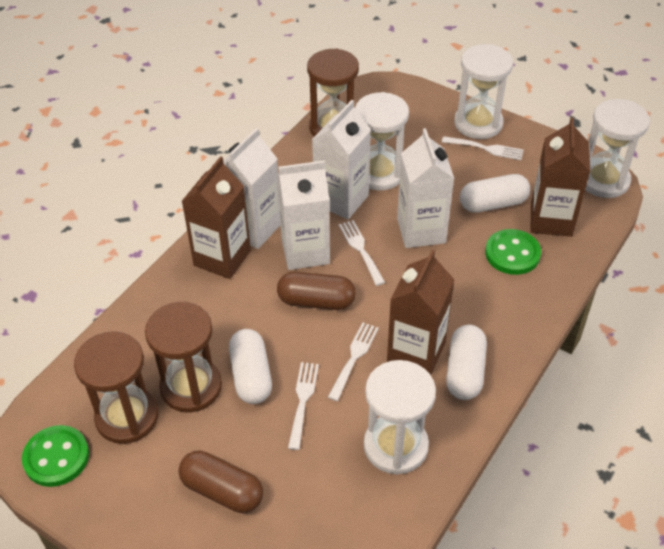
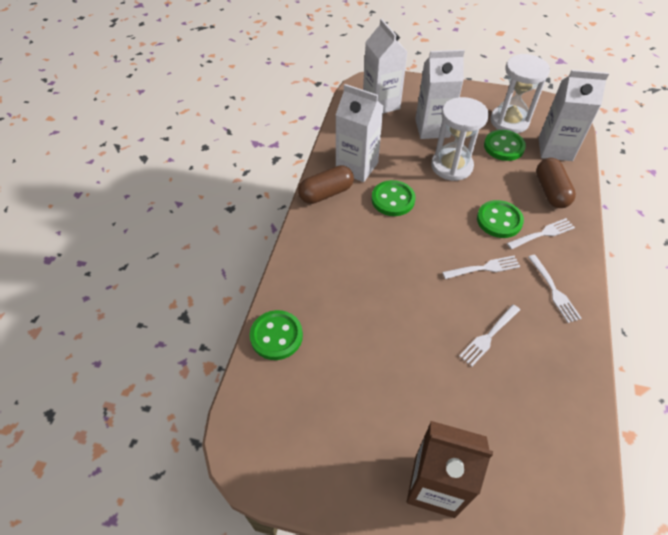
brown carton: [181,156,251,279] [387,250,455,375] [531,117,590,237] = 3 -> [407,421,493,518] = 1
brown hourglass: [74,331,159,444] [145,302,222,412] [307,48,359,137] = 3 -> none = 0
green button: [22,425,89,487] [485,229,541,275] = 2 -> [250,310,303,360] [372,180,415,216] [477,200,524,238] [484,130,526,161] = 4
white capsule: [229,329,272,404] [446,325,487,400] [460,174,530,213] = 3 -> none = 0
white hourglass: [355,92,409,190] [364,360,436,474] [454,44,513,139] [585,99,650,198] = 4 -> [431,97,489,181] [490,54,550,133] = 2

